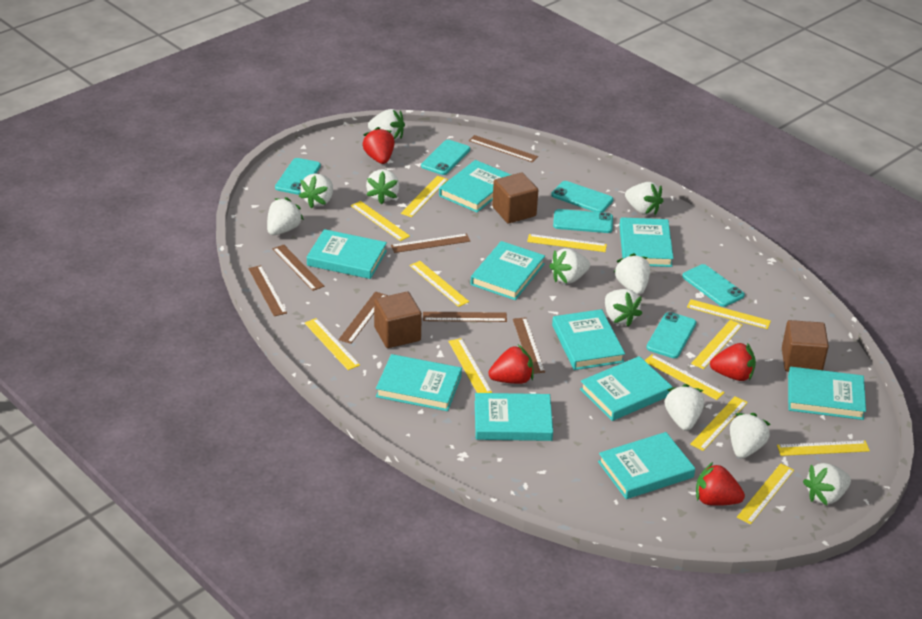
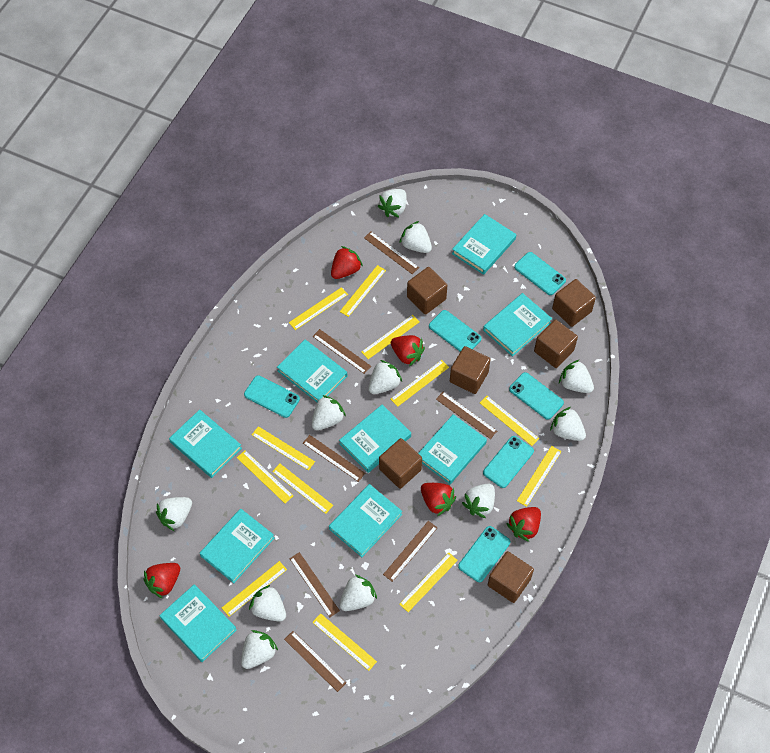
brown cube: [374,292,422,348] [492,172,538,224] [782,320,829,372] = 3 -> [379,438,422,489] [407,267,447,315] [450,346,491,394] [488,551,534,603] [534,319,578,368] [552,279,596,327] = 6
red strawberry: [362,127,395,164] [488,345,533,384] [696,462,745,506] [710,343,756,381] = 4 -> [144,563,180,599] [331,246,363,279] [391,335,425,366] [421,483,456,516] [506,507,541,542] = 5
turquoise book: [307,229,387,279] [376,354,462,411] [439,160,511,212] [470,241,545,300] [475,393,553,441] [552,309,625,370] [580,356,672,421] [598,432,695,499] [619,217,674,267] [788,366,866,420] = 10 -> [160,584,237,662] [169,410,242,478] [200,509,274,583] [277,340,347,402] [329,484,402,557] [339,404,411,473] [418,414,487,484] [452,214,516,275] [483,293,552,357] = 9

